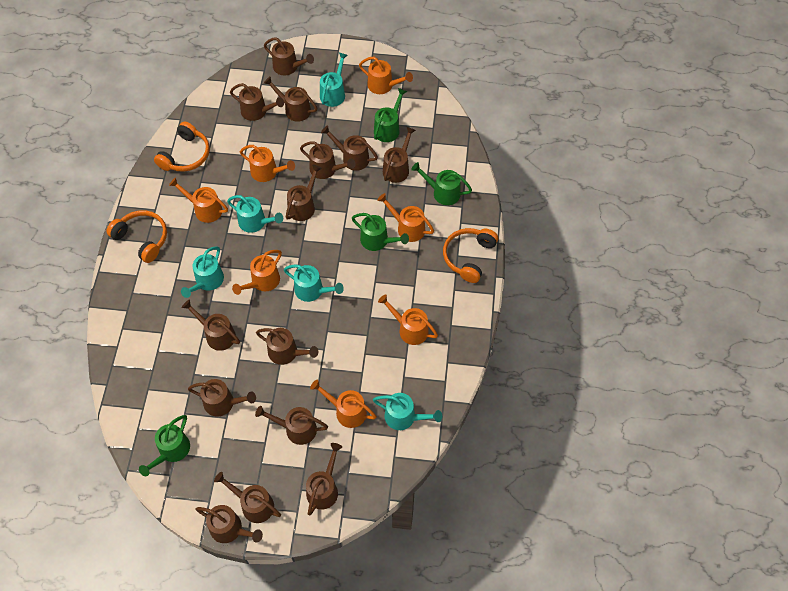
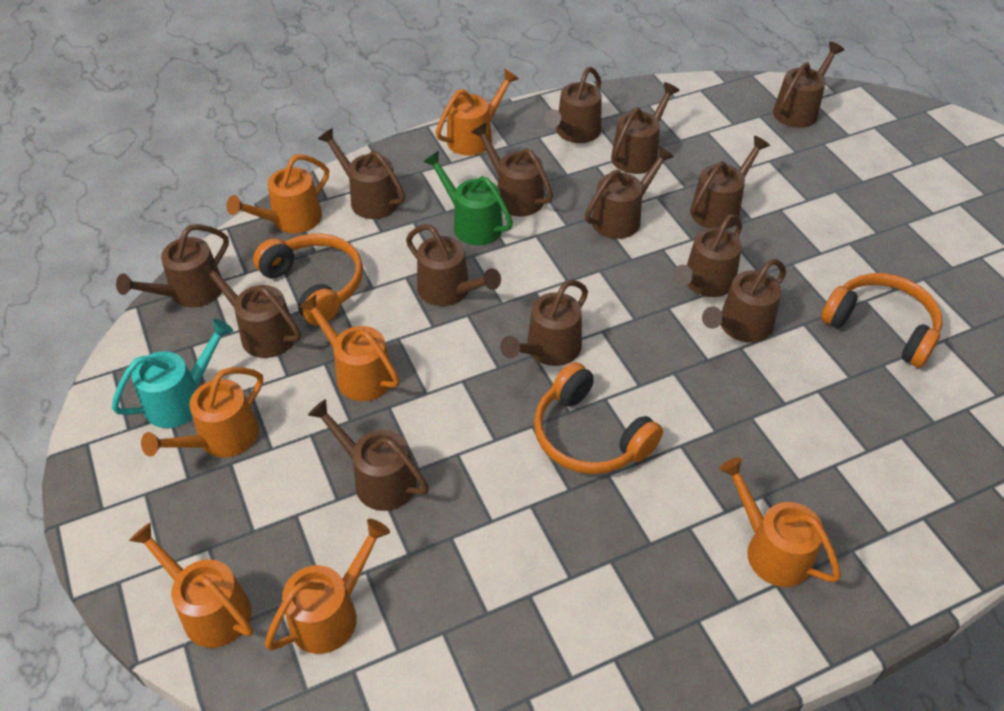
green watering can: [139,415,190,476] [352,213,409,251] [374,88,407,142] [411,162,472,205] = 4 -> [423,151,513,245] = 1
turquoise watering can: [181,246,224,298] [227,195,283,233] [284,265,344,302] [320,53,348,107] [373,393,442,430] = 5 -> [112,319,233,428] = 1

